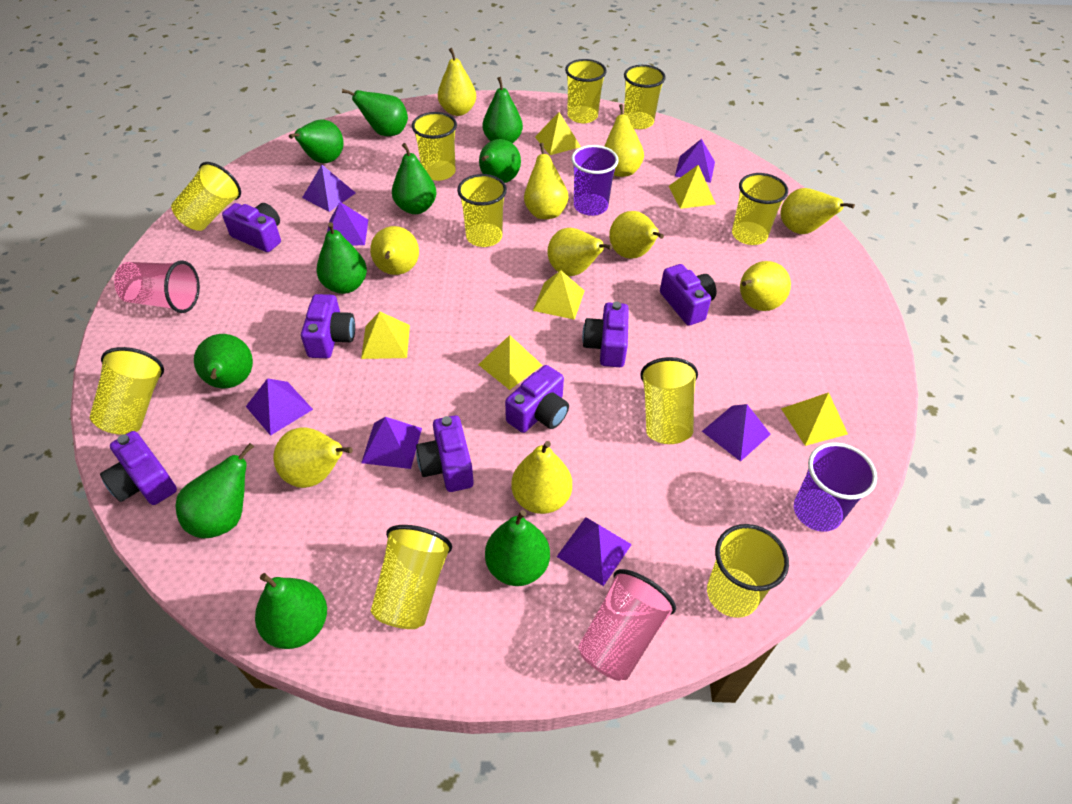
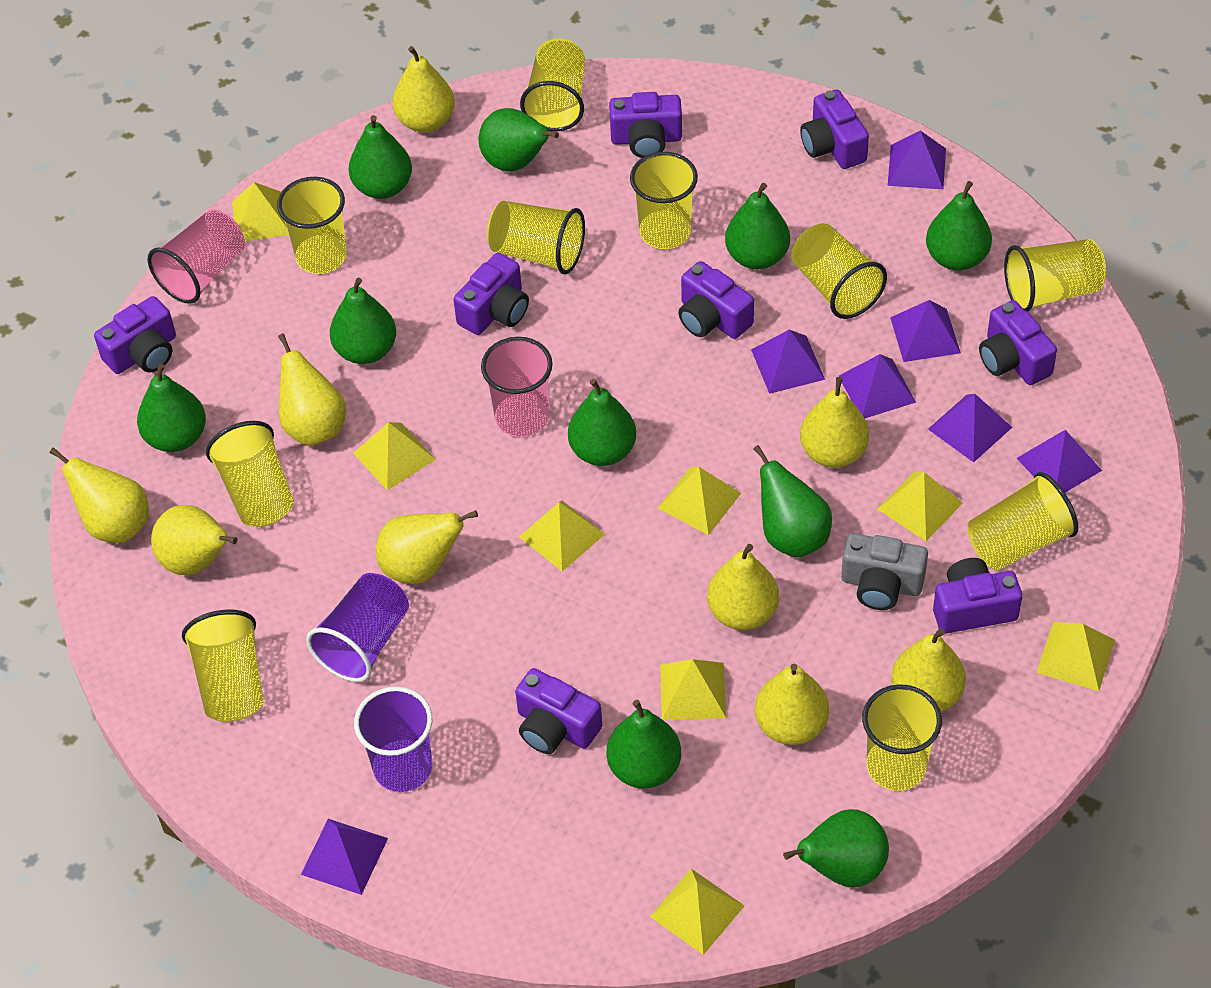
grey camera: none = 0 -> [841,533,928,610] = 1
purple camera: [100,431,177,505] [222,203,281,252] [301,294,355,358] [416,415,474,492] [505,365,569,433] [582,302,629,367] [660,264,716,326] = 7 -> [94,296,176,374] [453,253,529,335] [515,668,602,754] [609,92,682,158] [678,261,754,339] [800,89,869,169] [933,558,1022,634] [979,300,1057,385] = 8
yellow pear: [274,427,353,488] [370,226,419,275] [438,48,476,116] [511,441,572,514] [524,143,569,219] [547,228,613,276] [604,104,644,177] [609,211,664,259] [740,261,791,311] [781,188,855,234] = 10 -> [50,448,149,543] [151,505,237,575] [278,334,346,446] [376,510,478,584] [393,46,455,132] [707,544,779,630] [755,664,829,745] [800,377,869,468] [891,628,966,712] = 9
yellow pyramid: [361,312,410,359] [478,335,542,390] [533,270,584,320] [535,112,581,155] [669,165,716,209] [781,392,848,446] = 6 -> [232,182,289,241] [353,422,436,491] [519,500,605,571] [650,869,744,955] [658,467,741,535] [660,659,726,720] [878,471,963,541] [1037,622,1115,691] = 8

